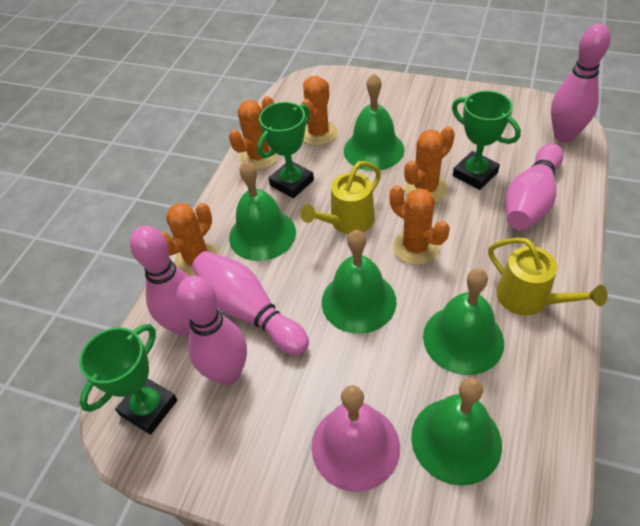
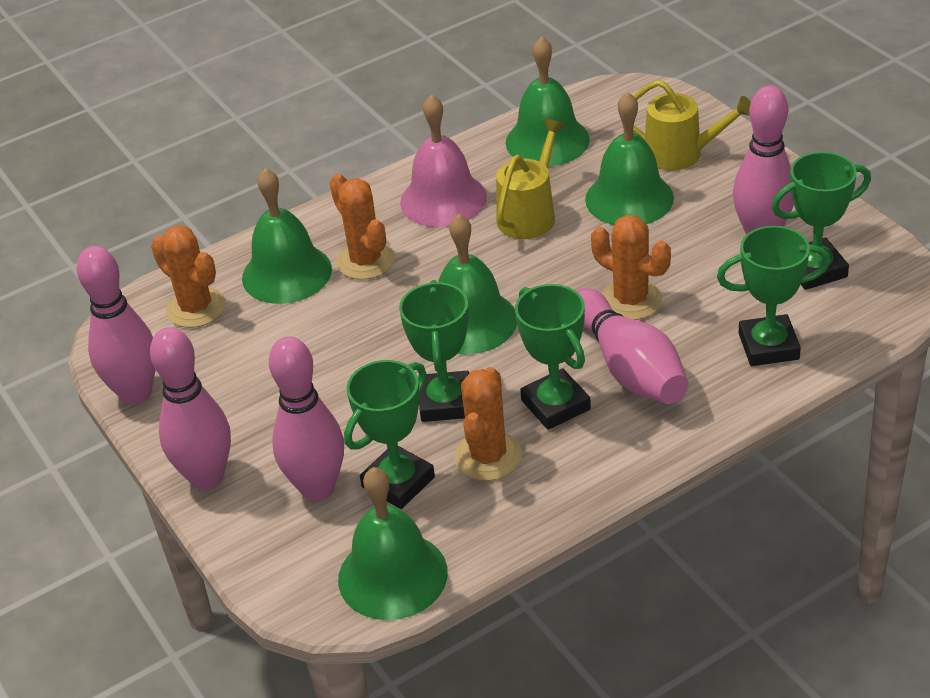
green trophy: [79,324,177,435] [257,102,314,198] [452,91,521,190] = 3 -> [344,360,435,509] [399,280,469,422] [515,284,591,430] [717,226,830,366] [771,152,871,290] = 5
orange cactus: [161,203,219,276] [229,96,279,170] [302,76,338,146] [390,185,450,265] [404,126,455,203] = 5 -> [151,225,226,328] [330,174,395,280] [454,367,522,481] [591,215,671,320] = 4

